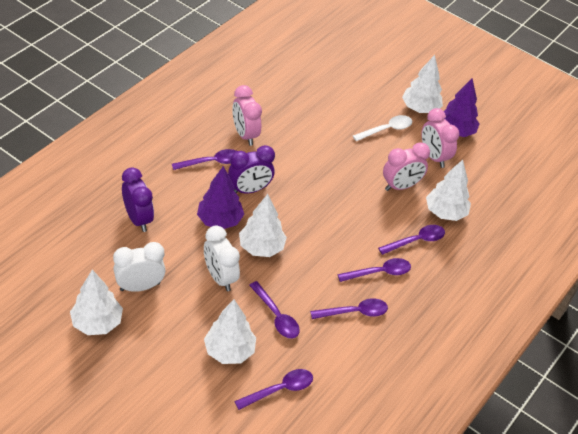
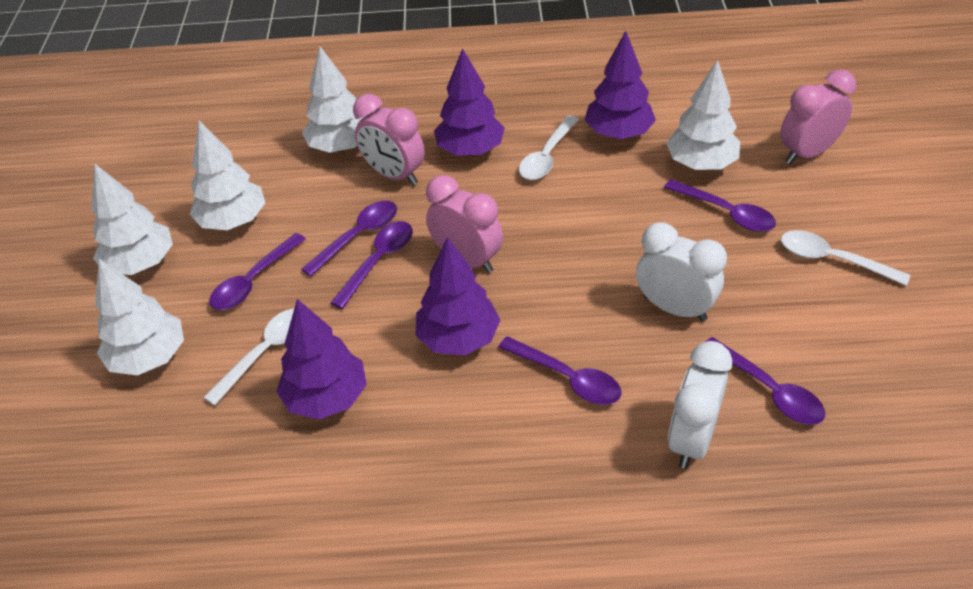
purple clock: [122,167,154,232] [228,145,275,193] = 2 -> none = 0
purple tree: [197,166,244,229] [444,78,480,137] = 2 -> [276,299,367,420] [416,237,500,356] [434,48,505,156] [585,31,656,139] = 4
white spoon: [353,115,412,141] = 1 -> [203,309,294,406] [519,115,579,180] [781,230,910,286] = 3

